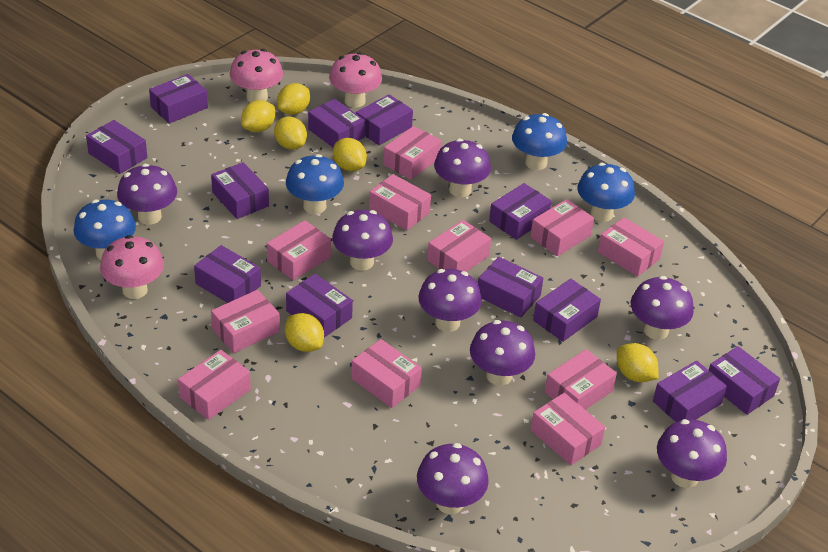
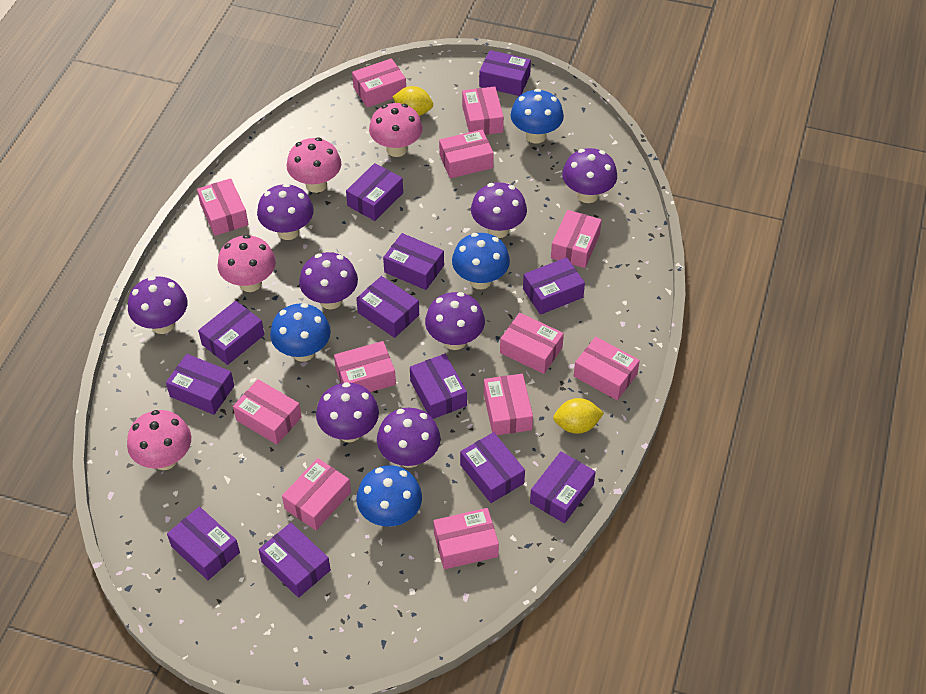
pink box: [178,350,251,420] [211,290,280,353] [267,220,331,280] [351,339,422,408] [369,174,431,231] [383,126,441,180] [427,220,491,272] [530,199,594,256] [531,392,605,465] [545,349,617,410] [598,217,664,277] = 11 -> [197,178,249,236] [233,379,302,445] [282,458,351,530] [334,341,396,392] [352,58,406,108] [433,508,499,569] [439,130,494,178] [462,87,504,135] [484,374,533,435] [500,313,564,374] [551,210,602,268] [574,337,640,400] = 12
pink mushroom: [100,235,164,299] [230,49,283,102] [329,52,382,107] = 3 -> [127,410,191,470] [217,235,276,292] [287,138,341,193] [369,103,423,157] = 4
yellow lemon: [241,100,275,132] [274,117,307,150] [277,83,310,115] [285,313,324,352] [333,138,367,171] [617,343,659,382] = 6 -> [393,86,433,116] [553,398,604,434] = 2

